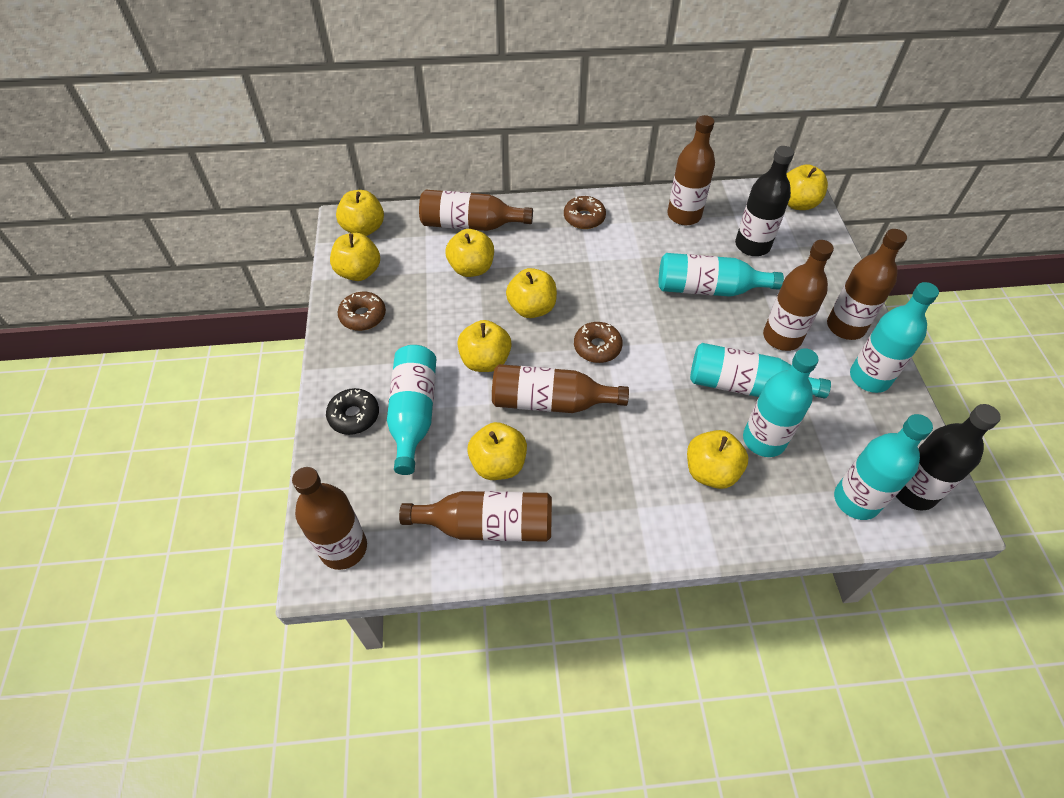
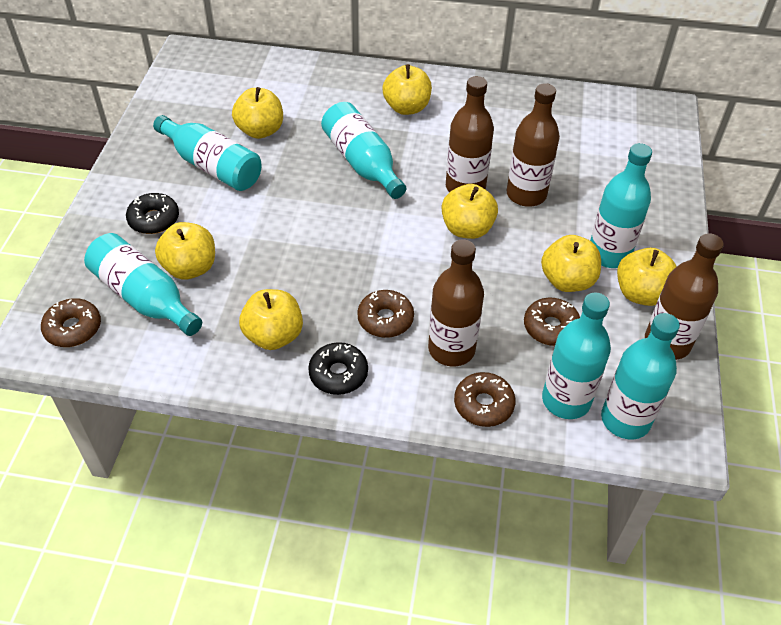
black bottle: [735,146,794,256] [896,404,1001,510] = 2 -> none = 0
black donut: [326,388,379,435] = 1 -> [126,193,179,234] [308,342,368,395] = 2
brown bottle: [292,467,367,570] [399,491,552,542] [419,190,533,231] [492,364,629,413] [667,115,715,225] [763,240,834,351] [827,229,907,340] = 7 -> [428,239,484,366] [446,76,494,192] [507,83,560,207] [645,233,724,360] = 4
brown donut: [338,292,386,331] [564,196,606,229] [574,322,623,363] = 3 -> [41,298,101,347] [357,290,414,338] [454,372,516,427] [524,298,580,346] = 4
yellow apple: [330,233,380,281] [336,190,384,236] [446,229,494,277] [457,320,512,372] [467,422,527,480] [506,268,557,318] [687,430,748,489] [787,164,828,210] = 8 -> [155,222,215,279] [232,87,283,139] [239,289,303,350] [382,64,432,115] [442,184,498,239] [541,235,601,292] [617,248,677,306] = 7

